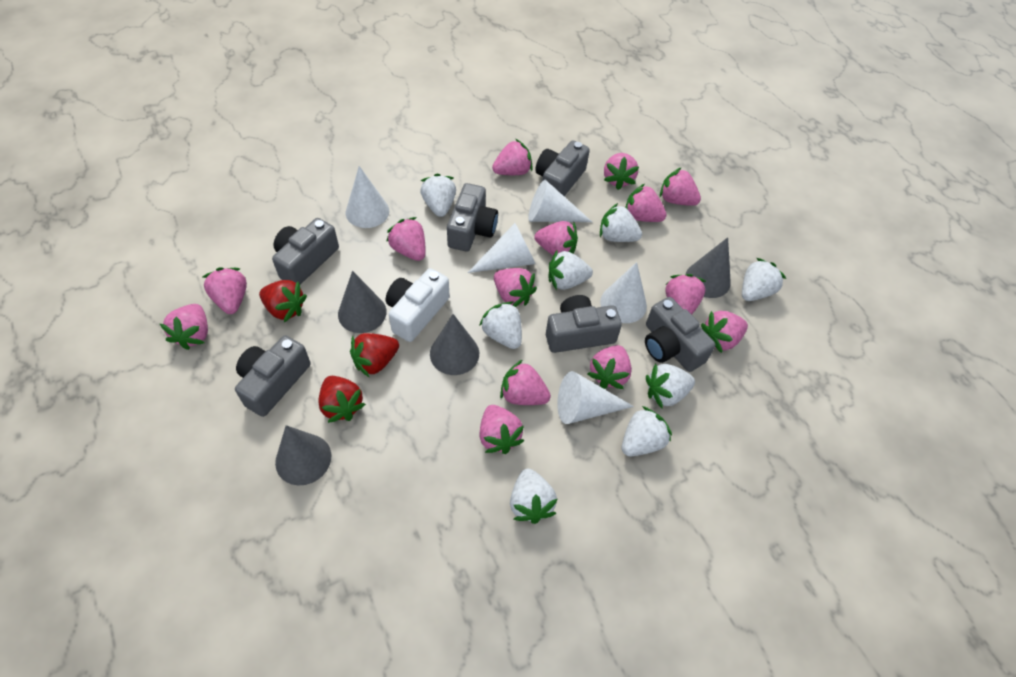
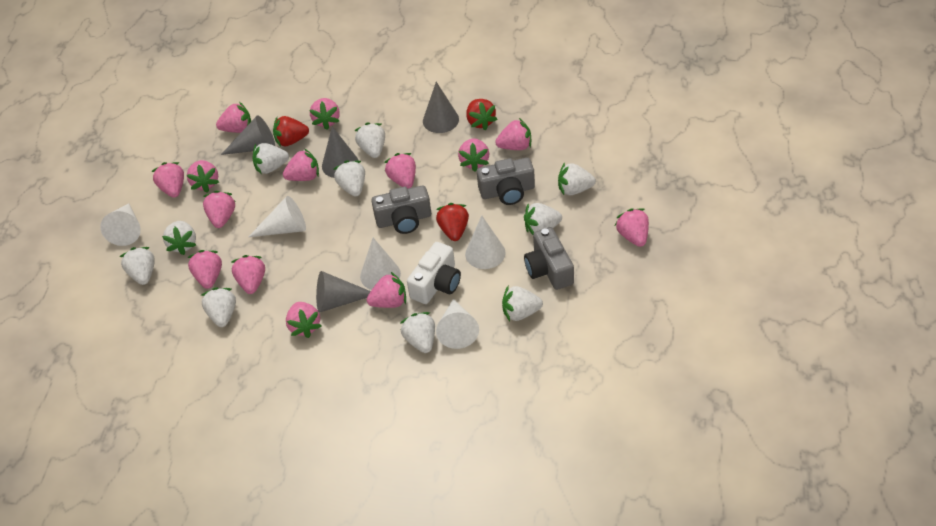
grey camera: [235,335,310,417] [272,218,339,285] [447,183,498,251] [535,140,590,196] [546,295,622,353] [645,297,716,372] = 6 -> [371,185,431,234] [477,158,535,205] [524,227,574,290] = 3
white strawberry: [420,174,456,217] [479,301,522,349] [510,469,557,524] [549,250,593,290] [600,203,642,242] [622,406,672,456] [646,364,695,408] [742,258,786,301] = 8 -> [120,247,155,285] [162,221,196,255] [201,288,236,327] [253,143,289,175] [334,160,365,196] [354,122,385,158] [400,312,435,353] [502,286,543,321] [524,203,562,235] [558,163,596,195] = 10

